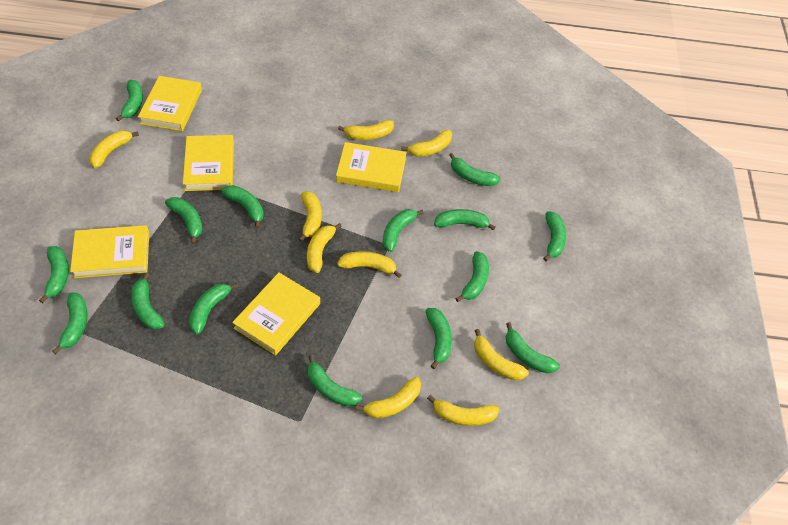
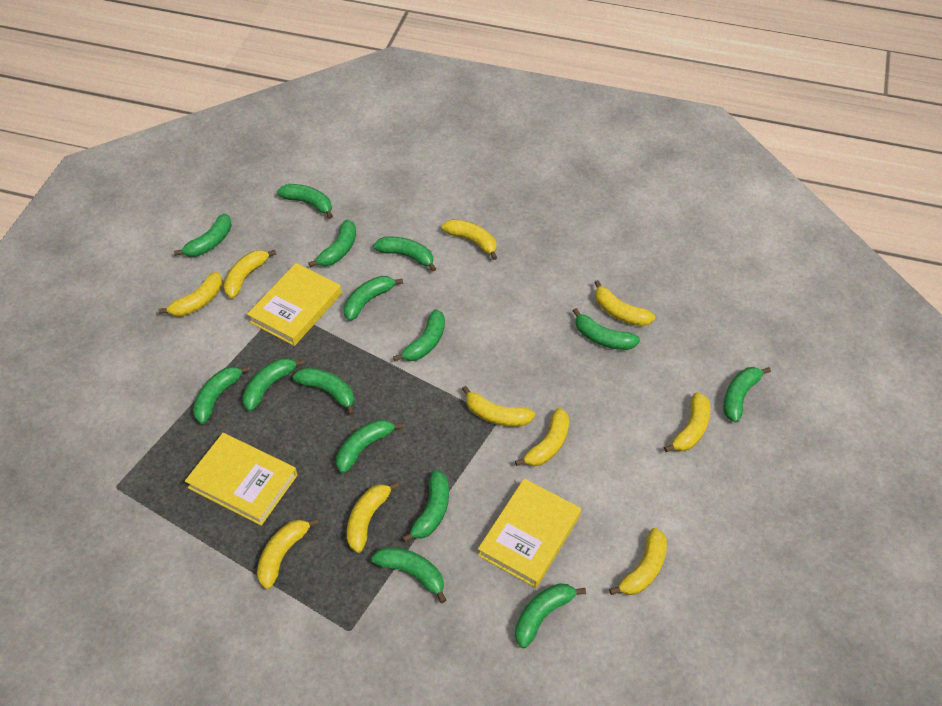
yellow banana: [89,131,139,168] [299,192,322,242] [307,223,342,273] [337,251,401,278] [338,120,394,140] [356,377,421,418] [401,130,452,157] [427,395,499,426] [474,329,529,380] = 9 -> [158,272,222,317] [223,250,276,298] [257,518,319,589] [347,482,399,553] [441,219,497,260] [462,386,535,427] [515,408,569,466] [594,280,655,326] [609,528,667,595] [664,392,710,452] = 10
yellow book: [70,225,149,278] [138,76,202,131] [183,135,234,191] [232,272,320,355] [336,142,407,192] = 5 -> [185,433,298,526] [247,263,342,346] [478,478,581,588] = 3

